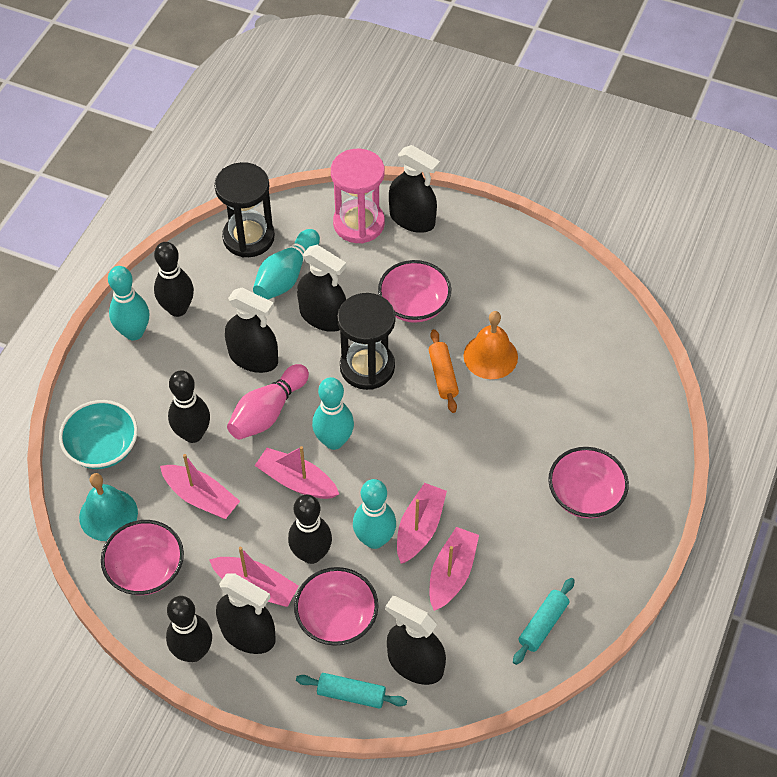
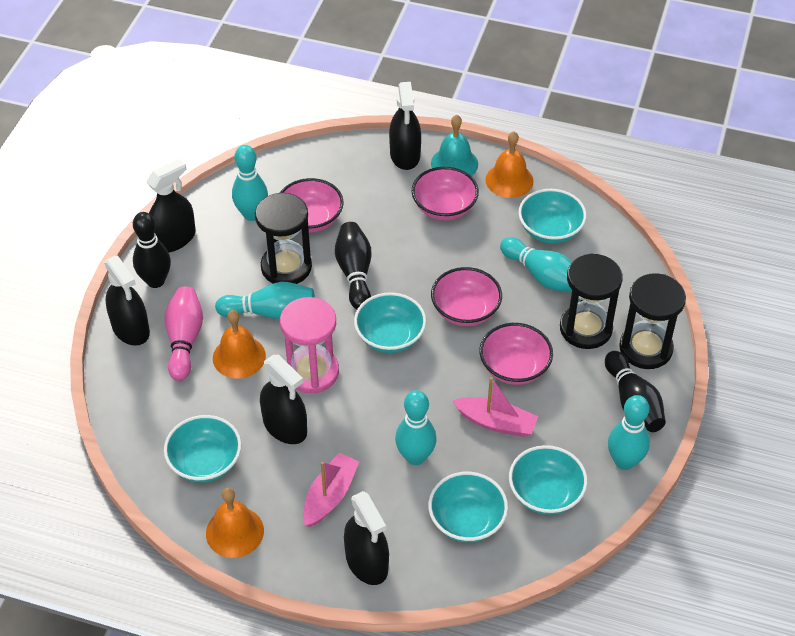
black bowling pin: [154,242,194,317] [166,596,212,662] [168,370,210,443] [288,495,332,564] = 4 -> [133,212,171,288] [335,222,371,309] [605,351,666,432] = 3
black hourglass: [214,162,275,257] [337,293,395,390] = 2 -> [255,193,312,284] [560,254,623,349] [619,273,686,369] = 3
orange bell: [463,311,518,379] = 1 -> [206,487,264,558] [213,310,266,379] [486,131,534,198] = 3
orange rolling pin: [429,329,459,413] = 1 -> none = 0
pink boat: [160,454,240,519] [209,547,299,607] [255,446,339,499] [397,483,447,564] [430,527,479,611] = 5 -> [303,453,359,527] [453,377,538,437] = 2
turquoise bowl: [59,400,138,469] = 1 -> [164,415,242,482] [354,292,426,353] [428,472,508,543] [509,445,588,515] [518,189,587,244] = 5
turquoise bowling pin: [108,266,149,340] [253,229,320,300] [312,377,354,450] [353,479,396,549] = 4 -> [215,282,315,319] [232,145,268,221] [395,390,437,465] [500,237,572,292] [608,395,650,470] = 5
turquoise rolling pin: [296,673,407,708] [513,578,575,665] = 2 -> none = 0

